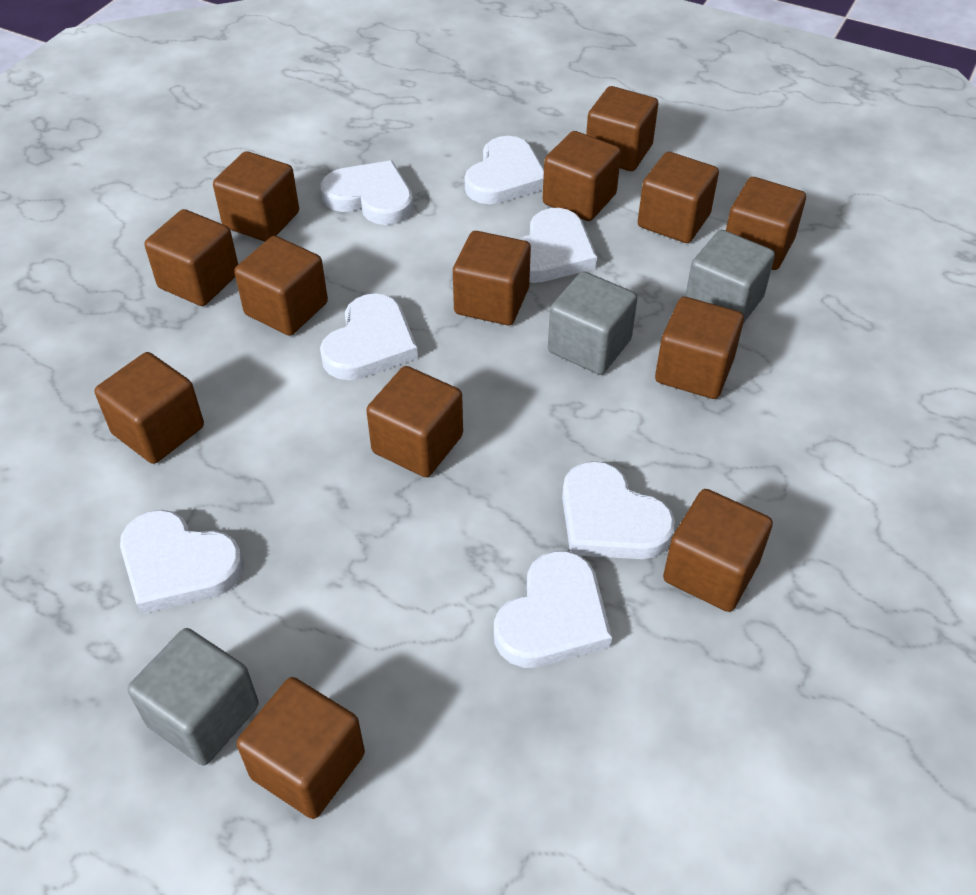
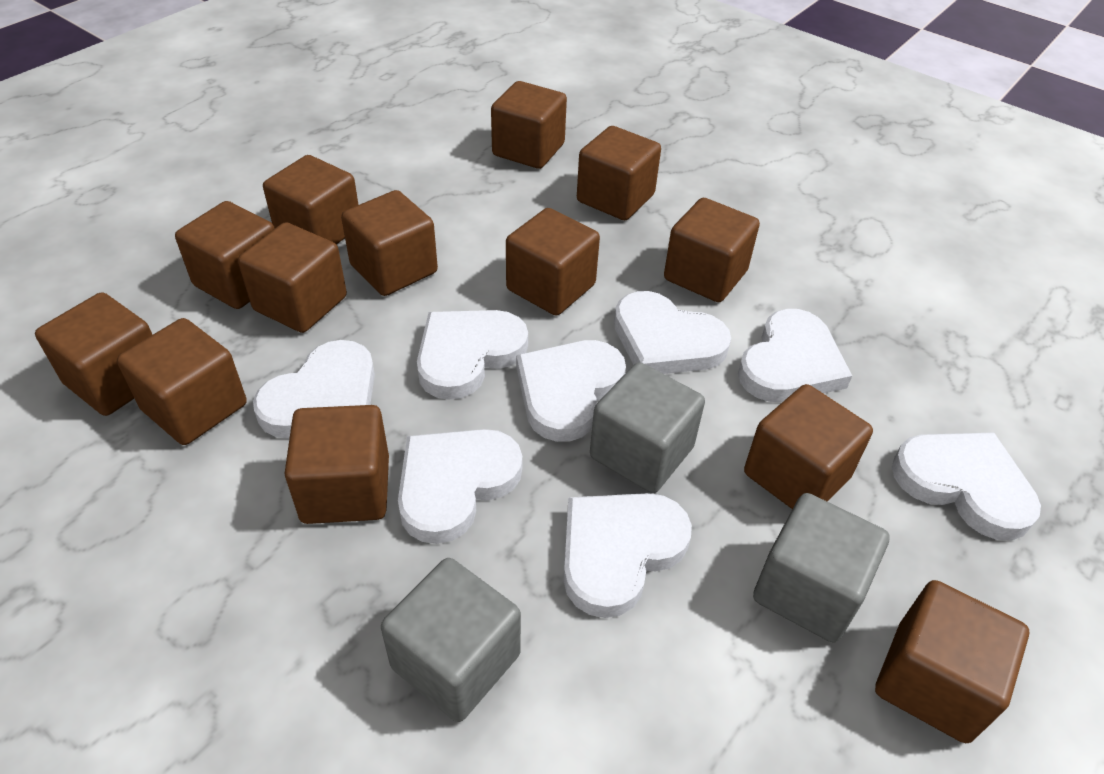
white heart: [120,510,243,614] [320,293,418,380] [321,160,413,225] [465,136,544,204] [494,551,612,668] [519,208,597,283] [562,461,675,559] = 7 -> [253,340,375,438] [398,429,523,544] [417,310,528,400] [516,340,626,442] [564,493,692,618] [614,291,731,374] [738,309,852,402] [892,433,1041,541] = 8

